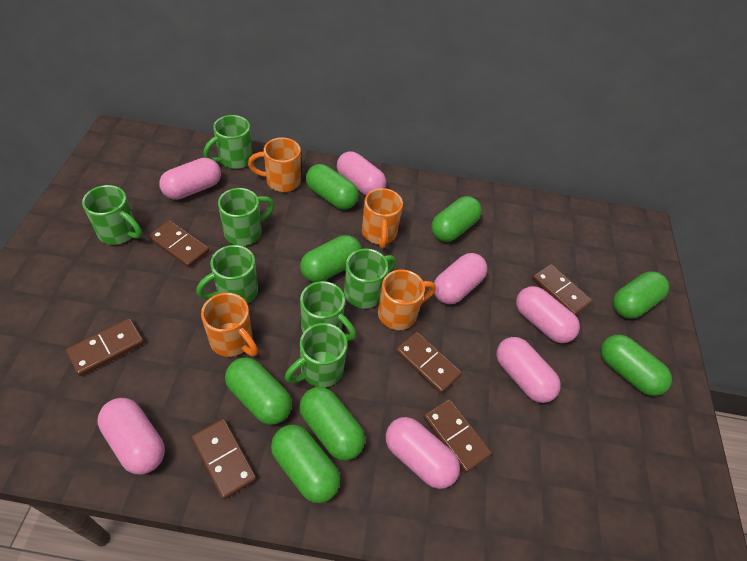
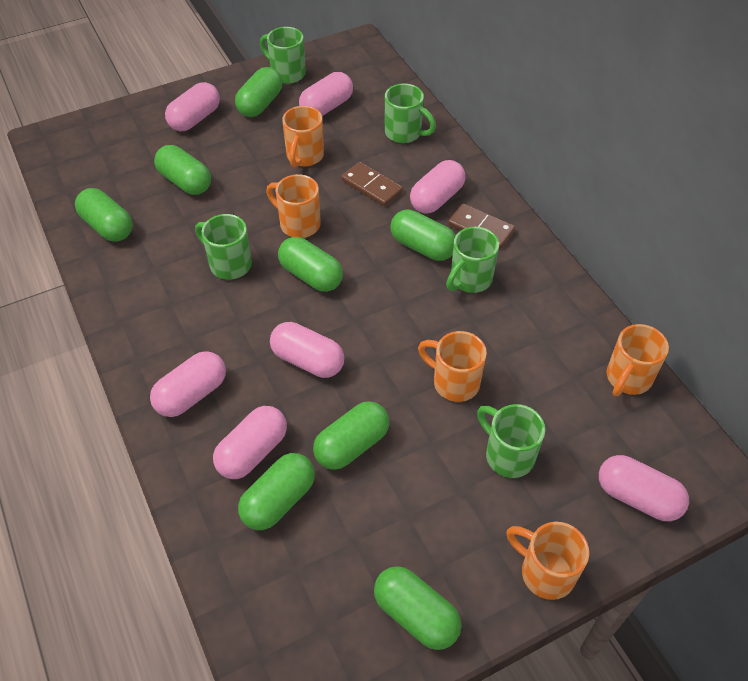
brown domino: [66,318,144,376] [148,220,209,268] [192,419,256,500] [396,332,462,394] [424,399,492,473] [532,264,592,316] = 6 -> [341,162,403,207] [448,203,515,249] = 2
green mug: [82,185,142,245] [196,245,258,304] [203,115,253,169] [218,188,274,246] [285,323,347,387] [300,281,356,341] [344,249,396,309] = 7 -> [195,214,252,280] [260,27,306,84] [385,84,436,143] [446,227,499,293] [477,404,545,478] = 5
orange mug: [201,293,258,357] [248,138,301,192] [362,188,403,248] [378,269,436,330] = 4 -> [266,174,321,238] [282,106,324,167] [418,331,487,402] [506,522,589,600] [607,324,669,396] = 5

